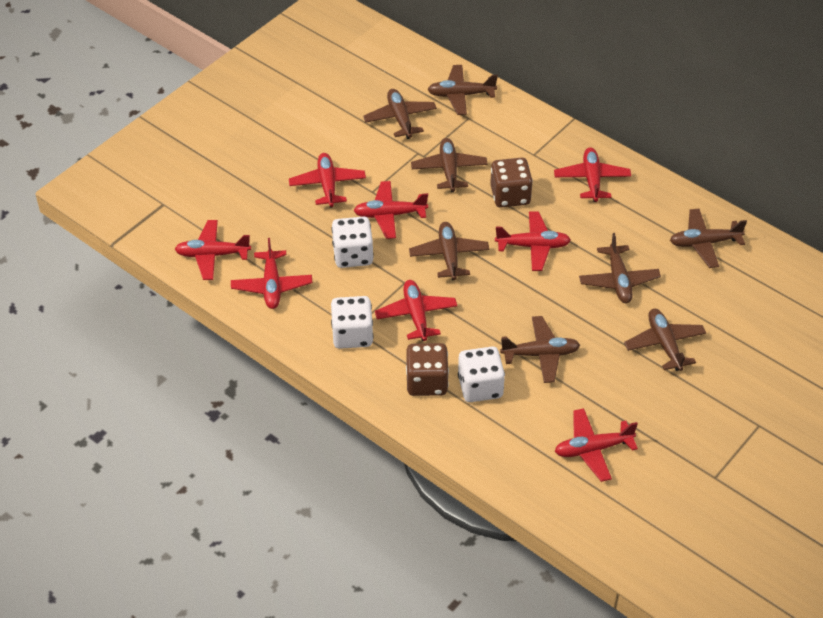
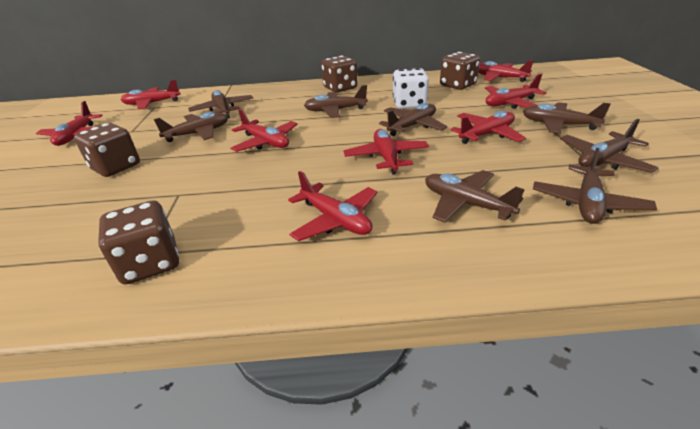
brown dice: [406,343,449,396] [490,158,533,208] = 2 -> [74,123,140,177] [98,201,179,285] [321,56,357,93] [440,52,480,90] = 4
white dice: [331,296,373,349] [332,217,374,268] [458,347,505,402] = 3 -> [393,68,429,109] = 1

